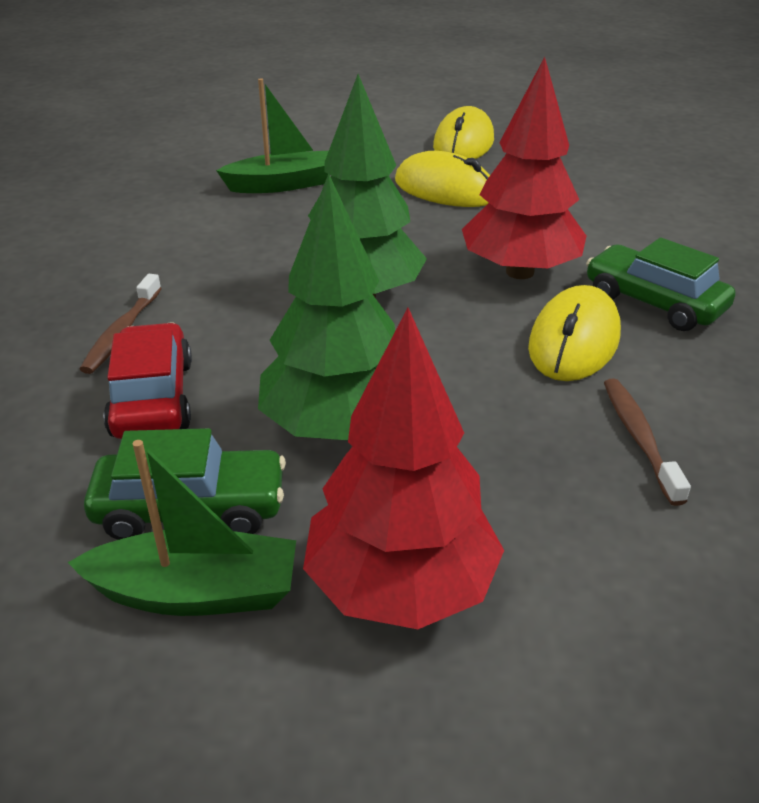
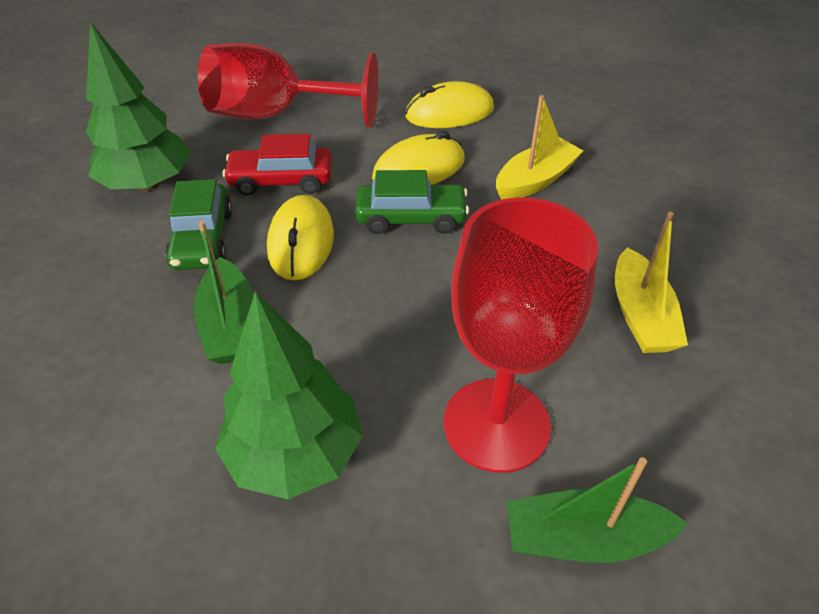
brown toothbrush: [80,274,162,374] [604,378,691,506] = 2 -> none = 0
red goblet: none = 0 -> [198,43,378,128] [444,197,598,473] = 2
red tree: [303,308,504,629] [462,57,586,279] = 2 -> none = 0
yellow boat: none = 0 -> [496,95,583,200] [615,212,688,353] = 2

